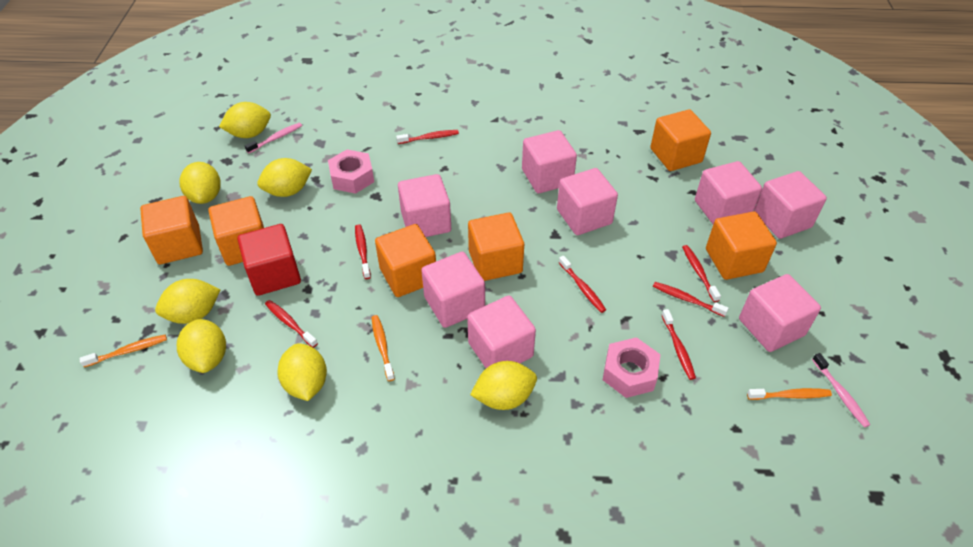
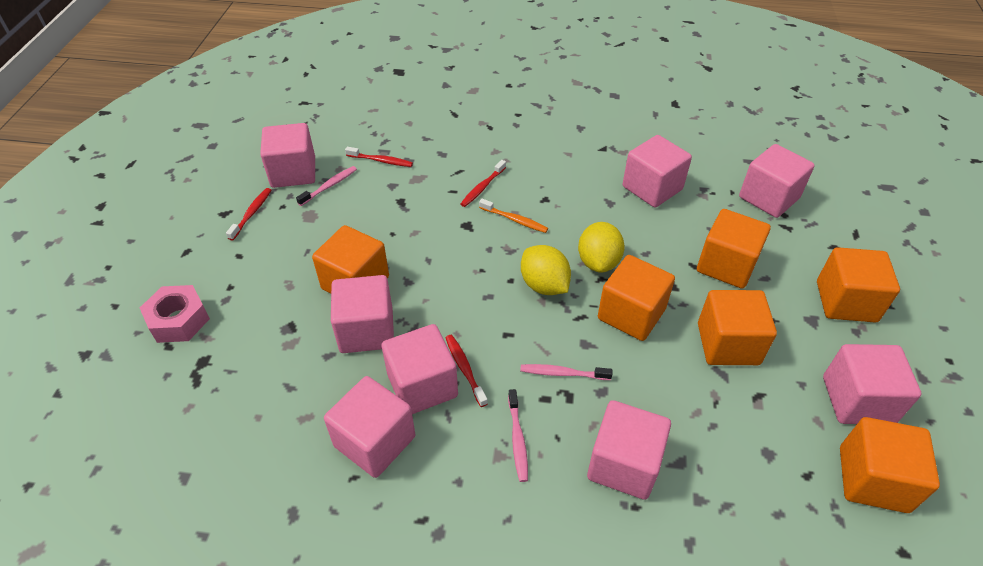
orange toothbrush: [79,335,167,367] [371,315,395,381] [747,388,832,400] = 3 -> [479,199,548,233] = 1
pink nut: [328,149,374,194] [603,337,661,398] = 2 -> [140,285,210,343] = 1
pink toothbrush: [245,123,302,154] [812,353,870,428] = 2 -> [296,166,357,206] [508,389,528,482] [520,364,612,380] = 3
red cube: [237,224,301,296] = 1 -> none = 0
red toothbrush: [265,300,318,348] [355,224,371,279] [396,130,459,144] [559,256,606,313] [653,282,729,317] [662,309,696,380] [682,245,721,302] = 7 -> [226,188,271,240] [345,147,413,167] [445,335,488,407] [460,160,506,207] = 4
yellow lemon: [155,279,220,324] [177,319,226,373] [179,162,221,204] [219,102,271,138] [257,158,312,197] [277,343,327,401] [470,361,537,410] = 7 -> [521,245,571,295] [578,222,625,273] = 2

